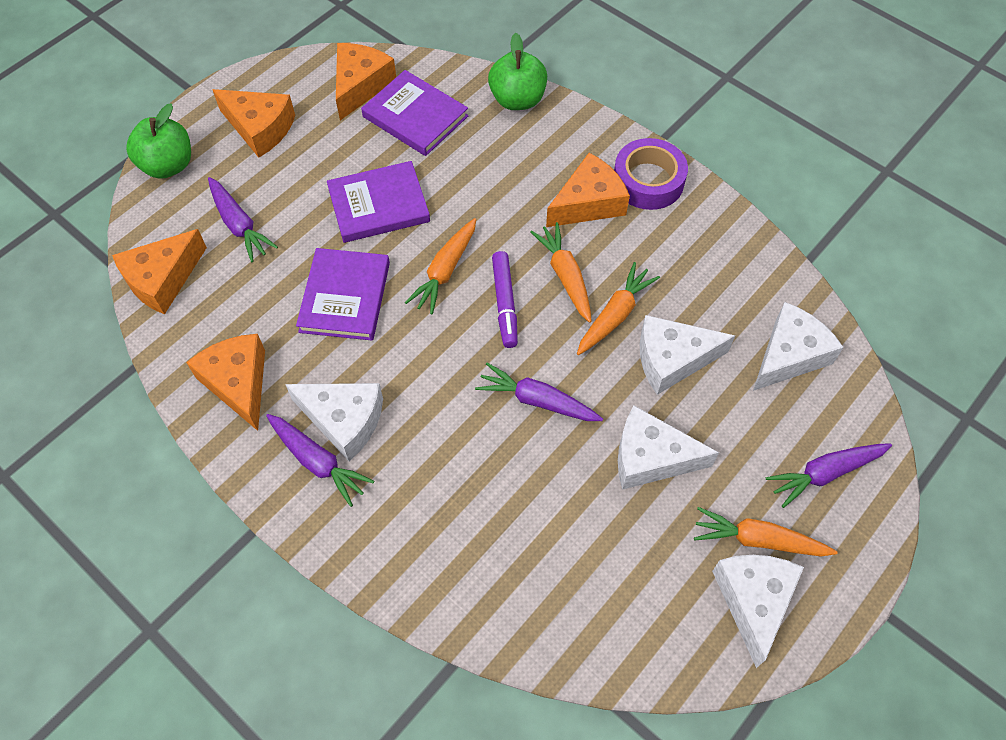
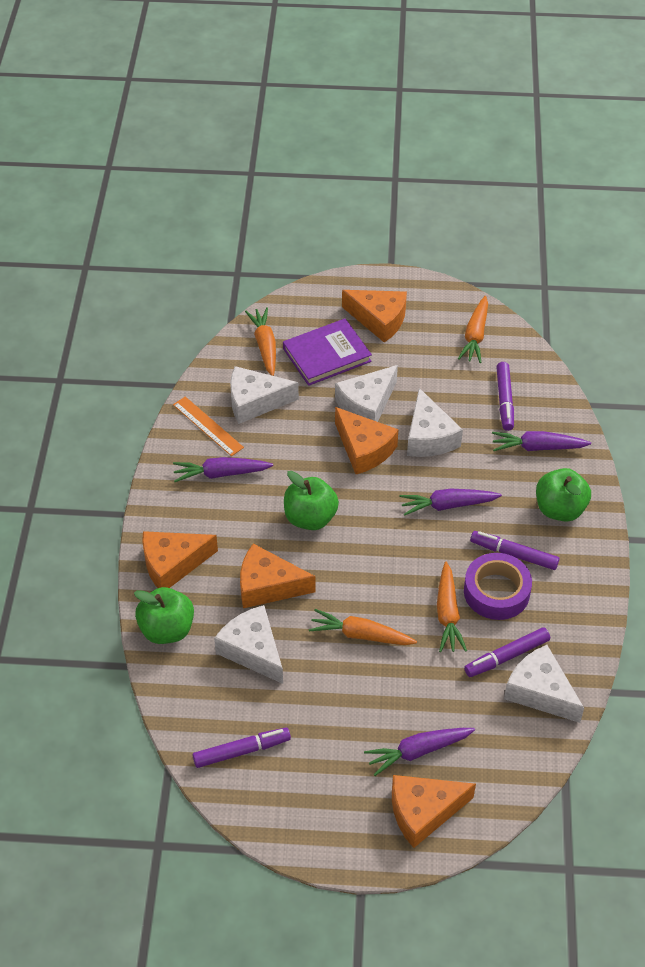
green apple: [126,103,191,179] [488,33,547,110] = 2 -> [134,587,194,644] [284,471,339,530] [536,468,591,522] = 3
orange ruler: none = 0 -> [173,396,244,456] = 1
purple book: [296,248,390,341] [327,161,430,243] [361,70,468,156] = 3 -> [283,319,372,386] = 1
purple marker: [492,251,518,348] = 1 -> [193,727,291,768] [464,627,550,677] [470,531,559,570] [496,362,514,431] = 4

